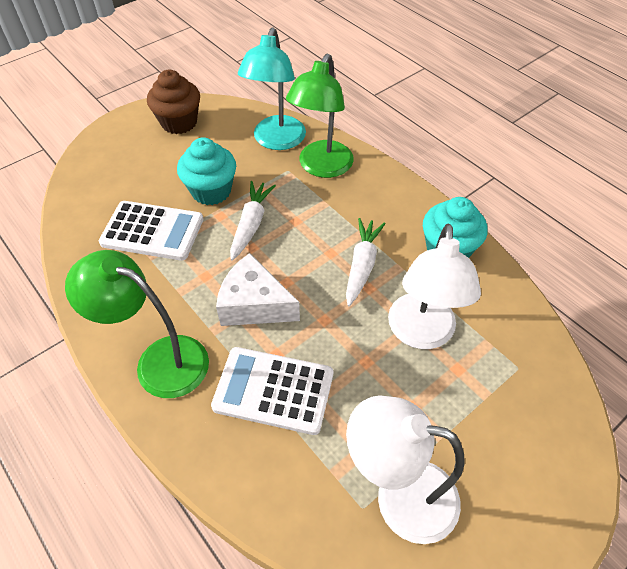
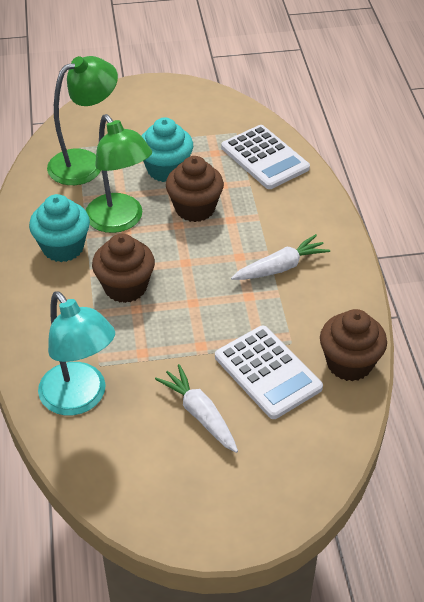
brown cupcake: [147,70,200,134] = 1 -> [92,234,155,303] [166,156,224,222] [320,309,387,381] = 3
white cheese: [216,253,300,326] = 1 -> none = 0
white lamp: [346,395,465,544] [388,224,481,349] = 2 -> none = 0

